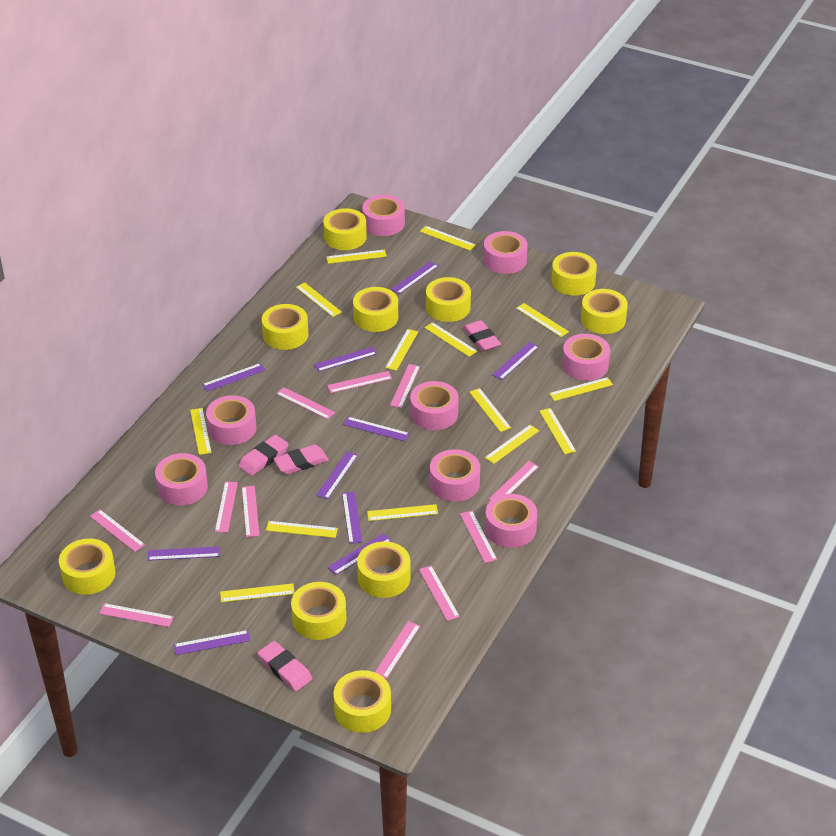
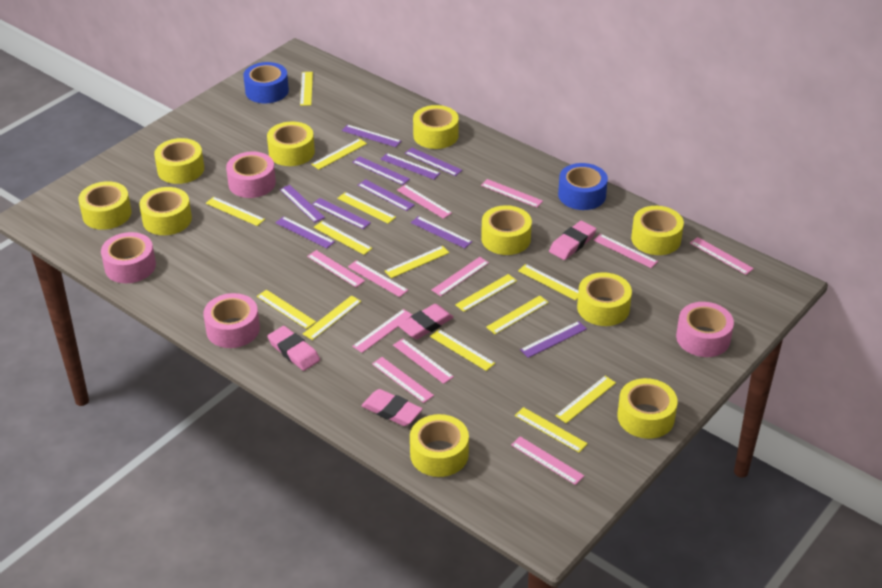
blue tape: none = 0 -> [243,62,289,103] [558,163,608,210] = 2
pink tape: [155,453,208,506] [206,395,256,445] [362,195,405,236] [410,381,459,430] [430,449,480,502] [483,231,528,274] [485,494,537,548] [562,334,610,381] = 8 -> [101,232,156,283] [203,293,260,348] [226,152,276,198] [676,302,734,357] = 4

